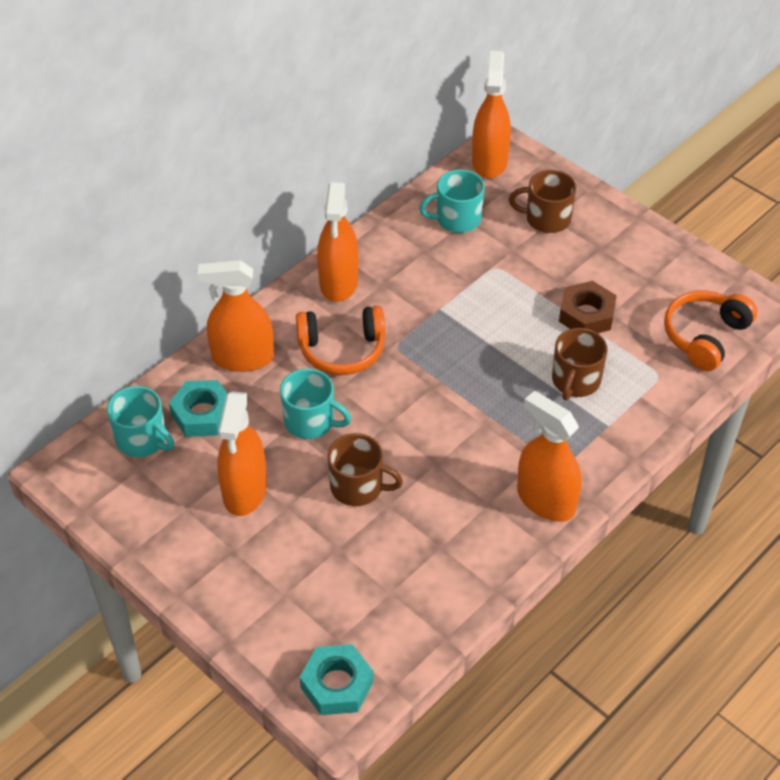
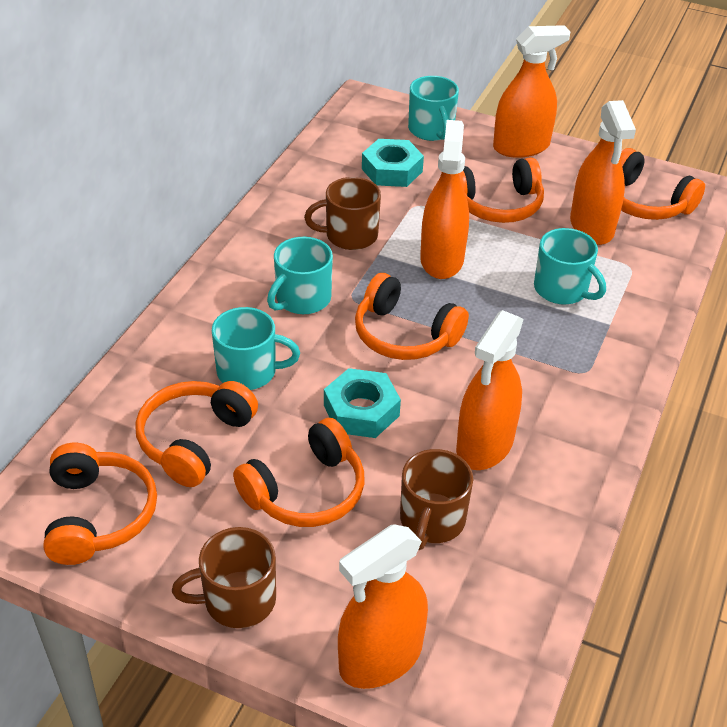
brown nut: [559,281,617,333] = 1 -> none = 0
orange headphones: [296,306,385,375] [664,291,757,371] = 2 -> [43,443,157,565] [135,381,258,487] [233,418,364,527] [355,273,469,360] [459,158,544,223] [620,148,705,220] = 6
turquoise mug: [107,386,174,457] [280,368,351,439] [419,169,485,233] = 3 -> [212,307,300,390] [267,237,333,314] [408,76,459,141] [534,228,606,305] = 4

